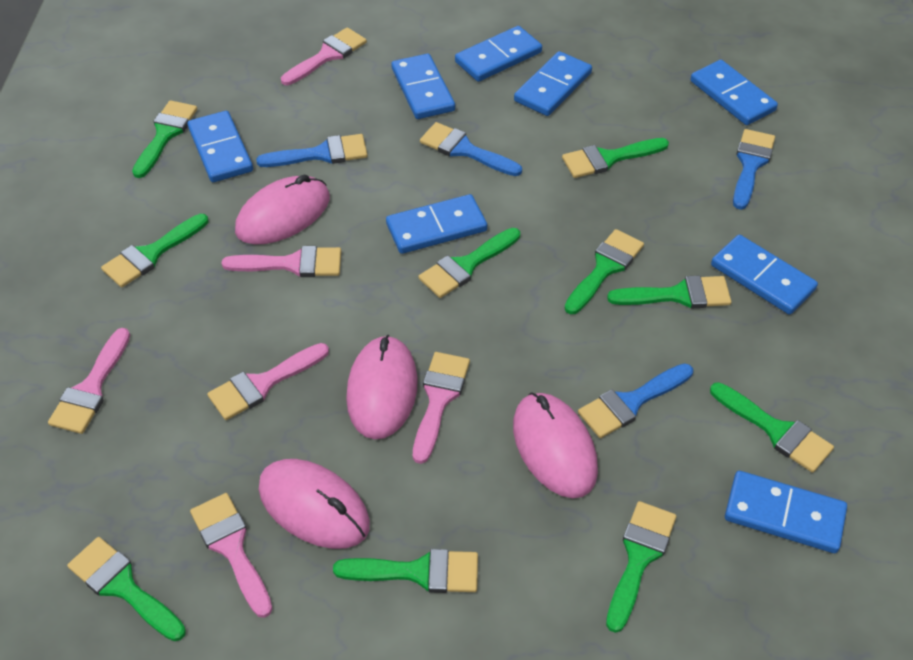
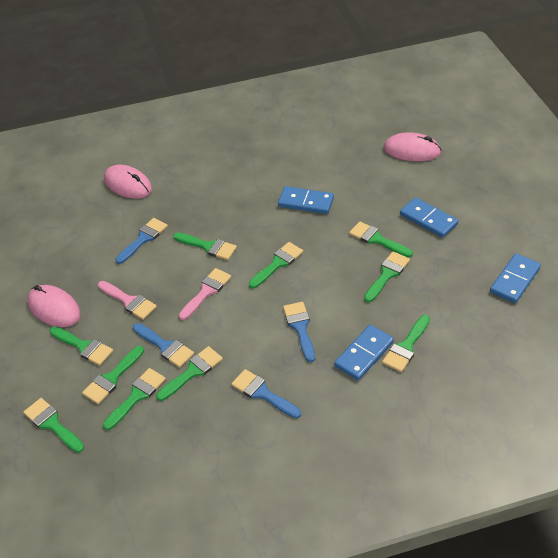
blue domino: [187,111,253,182] [386,194,487,254] [391,54,455,119] [455,26,542,82] [514,51,592,116] [690,60,778,125] [711,235,818,314] [725,471,847,553] = 8 -> [278,186,334,214] [334,325,394,380] [400,197,458,238] [490,253,541,303] = 4
pink brush: [48,328,130,434] [190,493,273,618] [207,343,329,420] [221,246,341,277] [281,27,367,85] [413,352,470,464] = 6 -> [98,281,157,320] [179,268,231,320] = 2
pink mouse: [235,175,330,245] [259,459,370,549] [346,335,418,439] [513,392,598,498] = 4 -> [27,285,81,327] [104,165,152,199] [383,132,442,161] = 3

